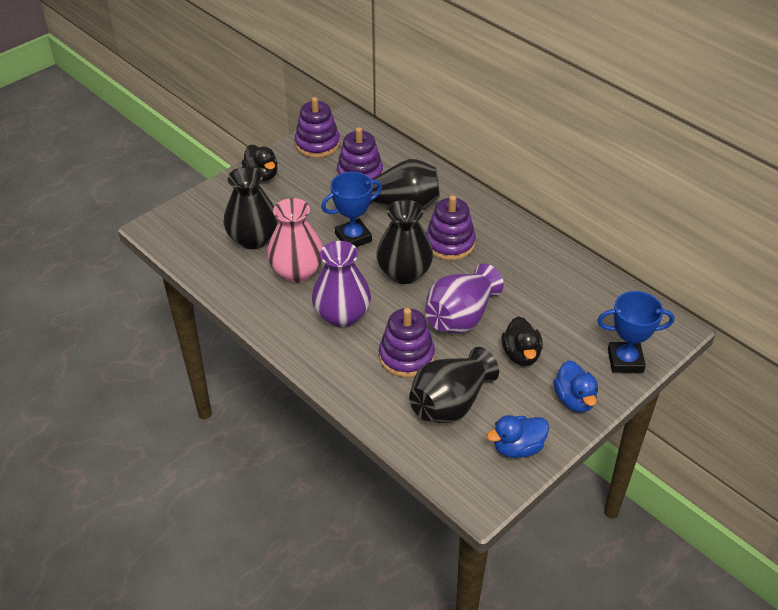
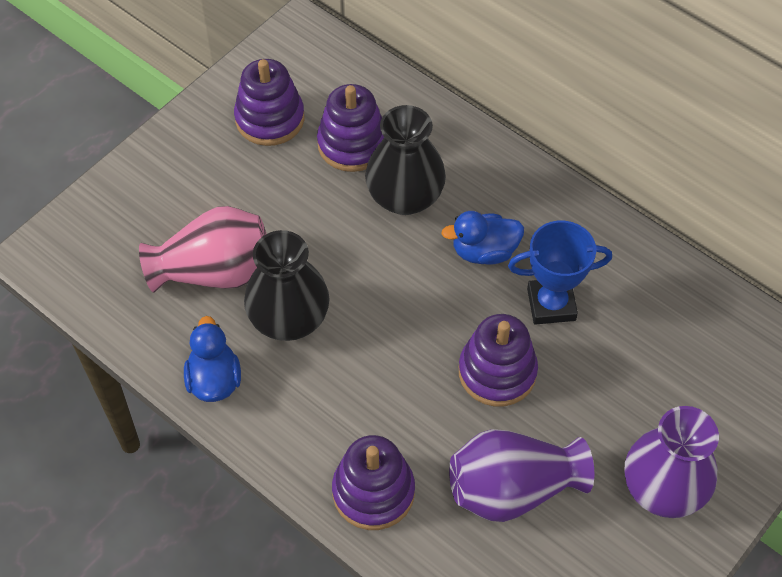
black duck: [242,145,278,181] [501,316,543,366] = 2 -> none = 0
black vase: [224,166,279,249] [369,159,440,210] [376,200,433,284] [409,347,499,423] = 4 -> [244,230,330,341] [365,105,446,215] = 2
blue trophy: [321,172,382,247] [597,291,674,373] = 2 -> [508,221,612,325] = 1

